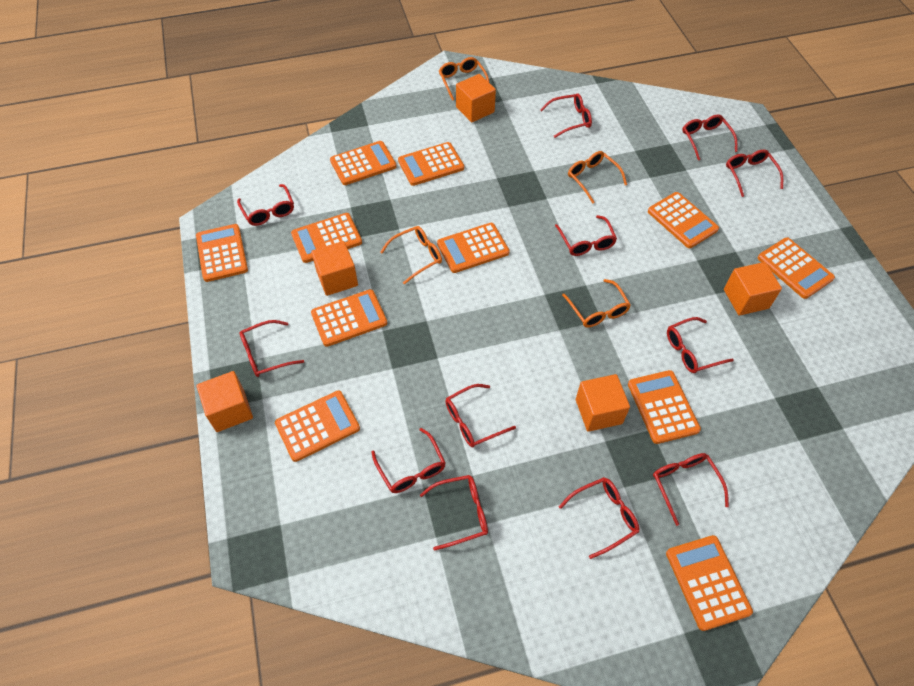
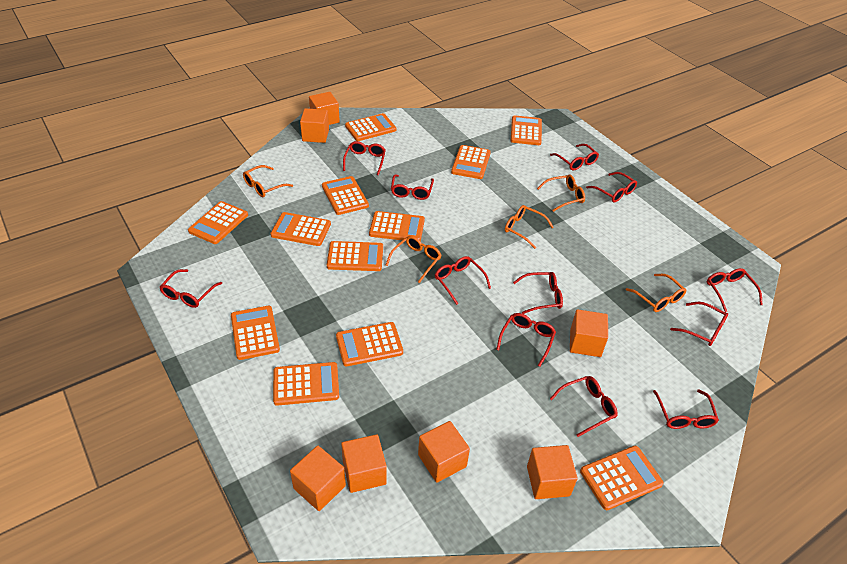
orange calculator: [196,224,248,282] [275,391,360,462] [291,213,362,263] [311,289,387,347] [330,141,397,185] [398,142,464,186] [437,223,510,273] [628,370,701,444] [648,192,719,248] [666,535,753,631] [758,237,835,299] = 11 -> [188,201,248,244] [231,306,280,360] [270,212,331,246] [273,362,339,406] [322,176,369,215] [327,241,383,271] [336,322,403,366] [345,113,396,141] [369,211,425,241] [451,145,491,179] [511,115,542,145] [580,446,664,510] = 12
orange cube: [196,371,253,432] [311,241,358,296] [456,74,496,123] [576,374,630,432] [724,262,782,316] = 5 -> [290,445,346,511] [300,108,329,143] [309,92,340,125] [341,434,387,493] [418,421,470,483] [527,445,578,499] [570,309,608,357] = 7
orange glasses: [381,226,442,284] [439,57,489,101] [562,279,631,328] [568,151,627,203] = 4 -> [243,165,293,197] [386,236,442,283] [505,205,554,249] [537,175,585,212] [625,274,686,312] = 5

